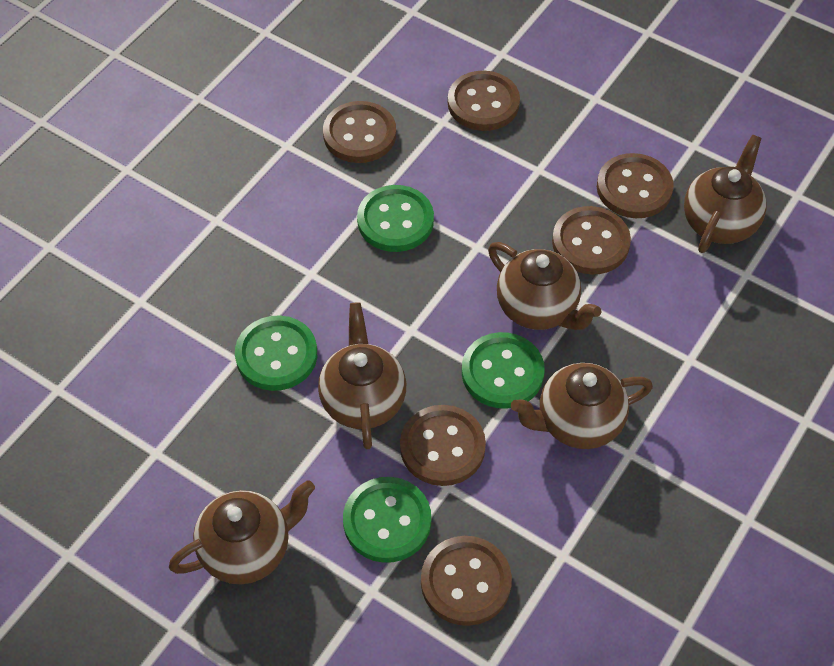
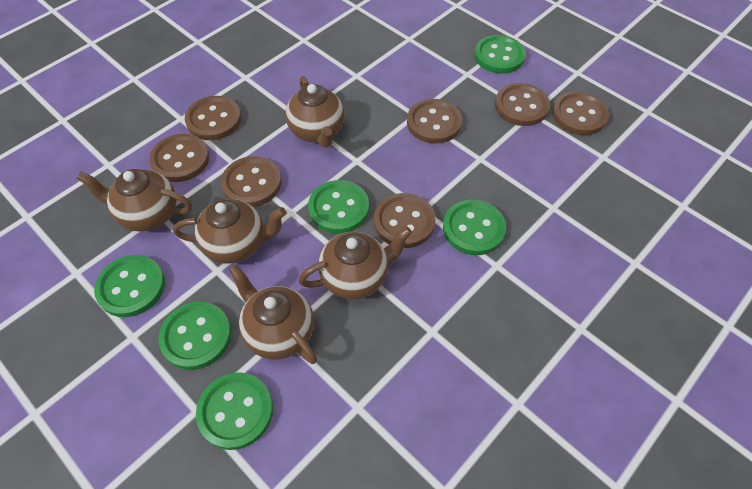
brown button: [323,101,396,163] [400,405,486,486] [421,536,512,626] [448,71,520,131] [552,206,631,274] [597,153,674,218] = 6 -> [149,134,209,182] [185,96,241,140] [221,156,282,207] [374,193,436,248] [407,99,462,144] [495,83,550,126] [552,91,609,135] = 7
green button: [235,315,317,391] [343,477,431,563] [357,185,434,252] [462,332,545,409] = 4 -> [94,255,165,317] [159,302,231,370] [196,372,273,450] [308,180,369,234] [443,200,506,255] [474,35,526,74] = 6

